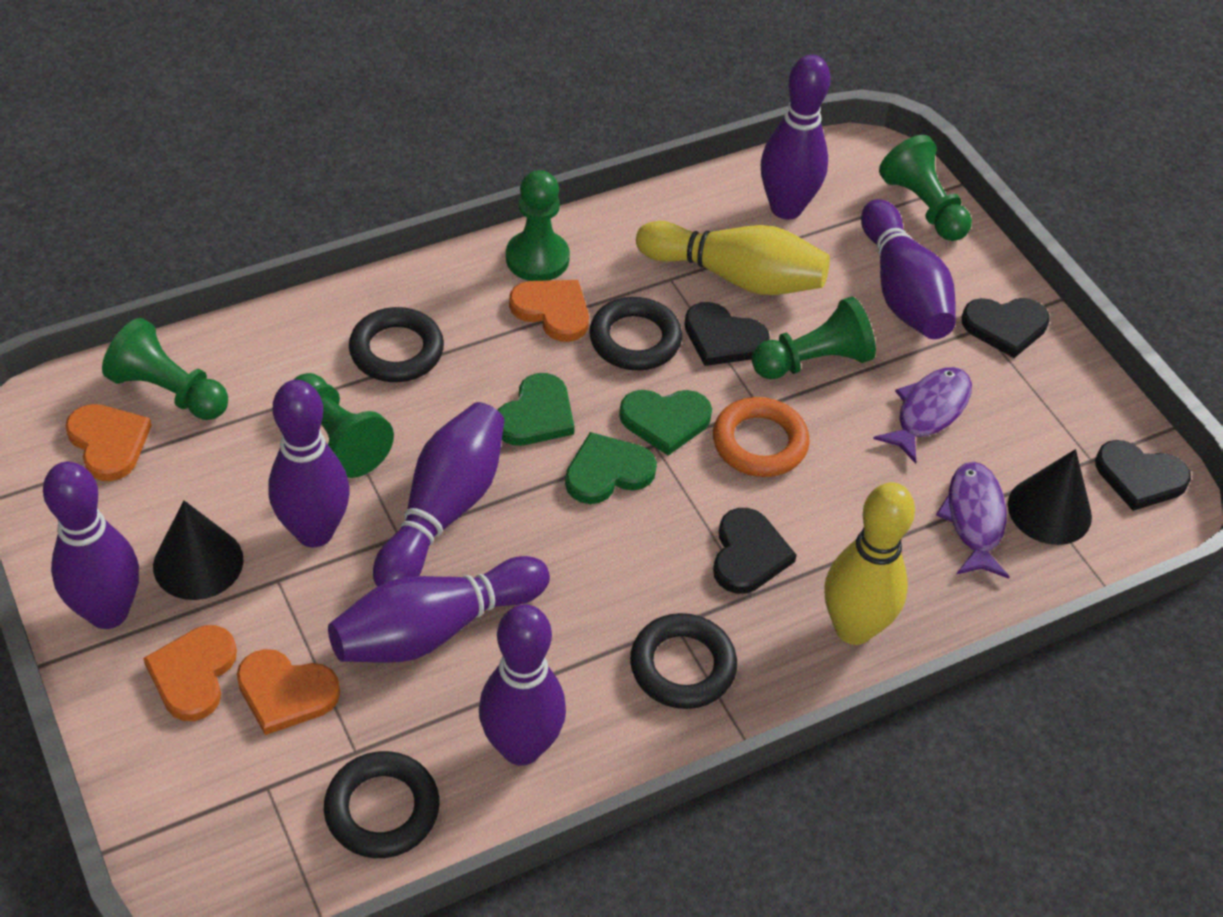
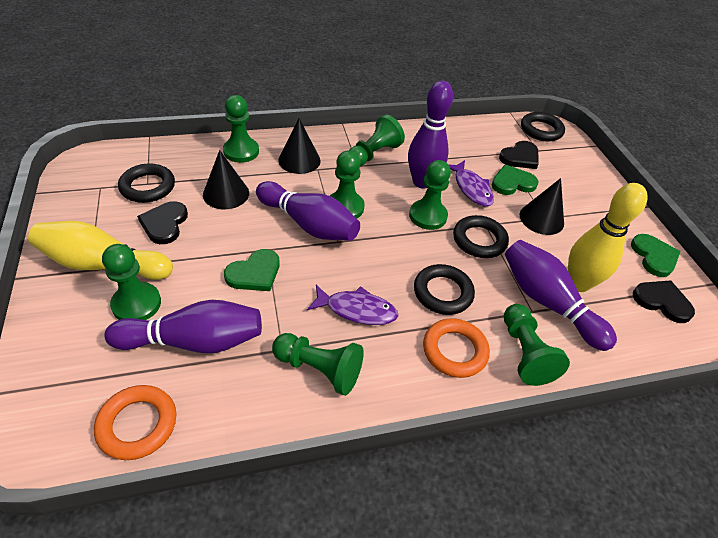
black cone: [153,500,243,600] [1008,449,1092,545] = 2 -> [203,150,249,209] [278,118,321,174] [520,178,564,235] = 3
black heart: [684,302,770,366] [713,508,797,594] [962,298,1050,358] [1095,440,1191,511] = 4 -> [137,201,188,244] [499,141,539,169] [633,280,695,323] = 3
green pawn: [102,318,228,420] [294,373,394,478] [506,170,570,281] [752,296,876,379] [879,135,972,241] = 5 -> [102,244,161,320] [223,95,259,163] [272,333,364,396] [330,151,365,218] [349,115,405,166] [409,160,451,230] [504,304,570,386] = 7
orange heart: [65,404,152,481] [143,625,237,721] [237,649,340,735] [509,280,589,342] = 4 -> none = 0
orange ring: [713,397,810,477] = 1 -> [94,385,176,460] [423,318,490,378] = 2
purple bowling pin: [43,461,139,629] [268,380,350,547] [328,556,550,663] [373,402,505,587] [479,604,566,766] [761,55,830,219] [861,199,956,339] = 7 -> [105,300,262,353] [256,181,360,241] [408,81,453,189] [505,240,617,351] = 4

